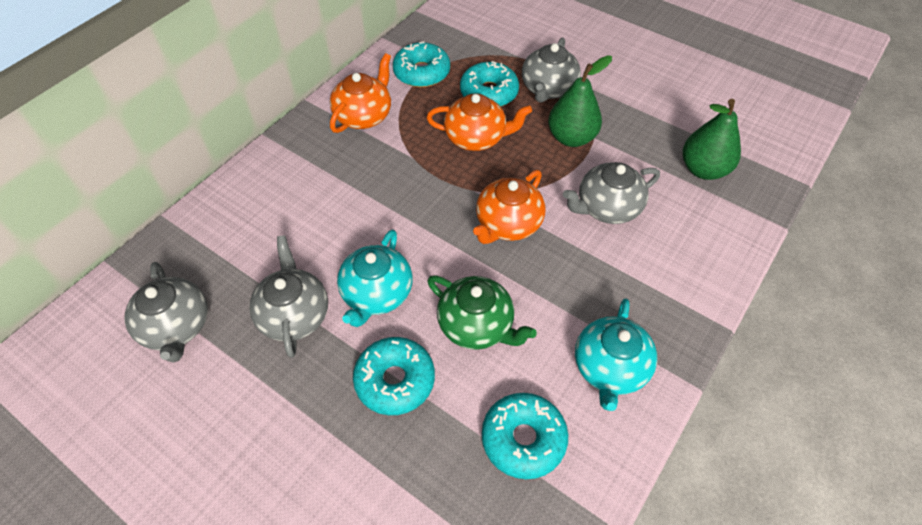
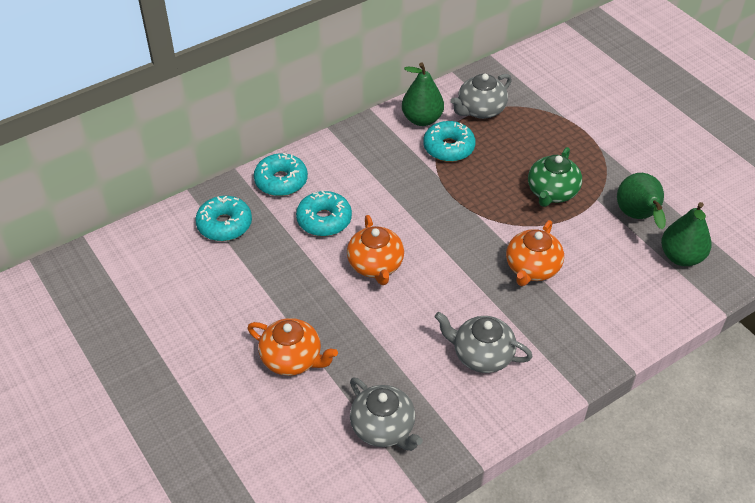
green pear: [548,55,612,147] [682,99,741,180] = 2 -> [402,62,444,126] [617,173,666,229] [661,202,711,266] = 3
grey teapot: [125,262,208,362] [249,235,328,358] [522,38,581,103] [563,162,660,224] = 4 -> [350,378,423,451] [434,312,533,373] [450,74,512,119] = 3
turquoise teapot: [337,229,413,327] [575,298,657,411] = 2 -> none = 0

